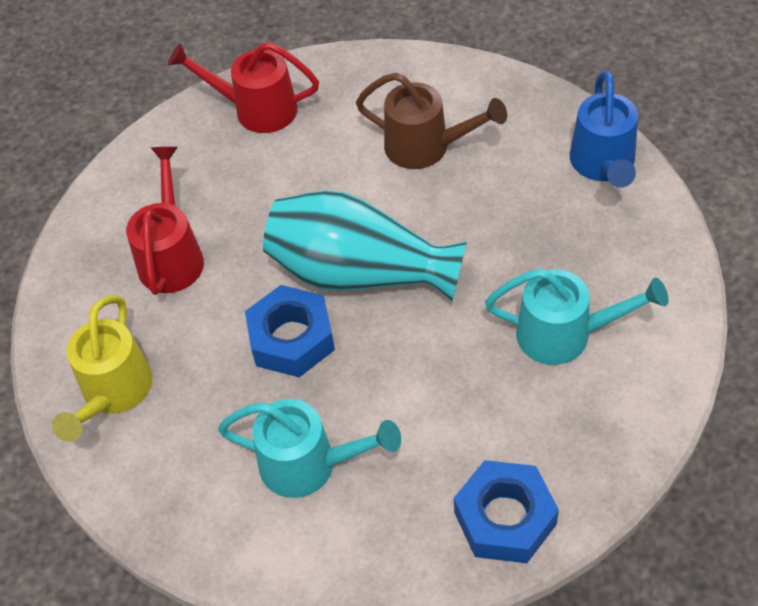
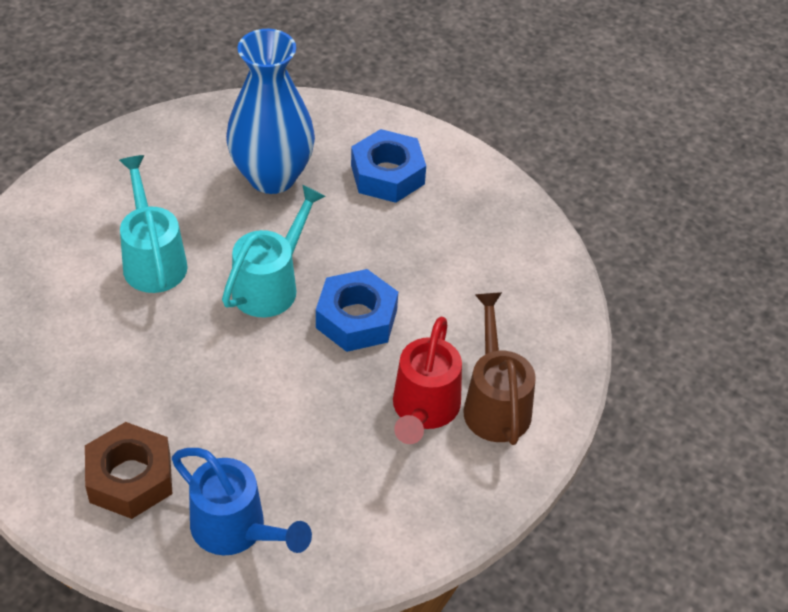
blue vase: none = 0 -> [226,29,315,194] = 1
brown nut: none = 0 -> [85,422,172,519] = 1
red watering can: [126,147,204,295] [168,42,319,133] = 2 -> [393,317,462,444] = 1
turquoise vase: [263,190,467,301] = 1 -> none = 0
yellow watering can: [52,295,153,442] = 1 -> none = 0

